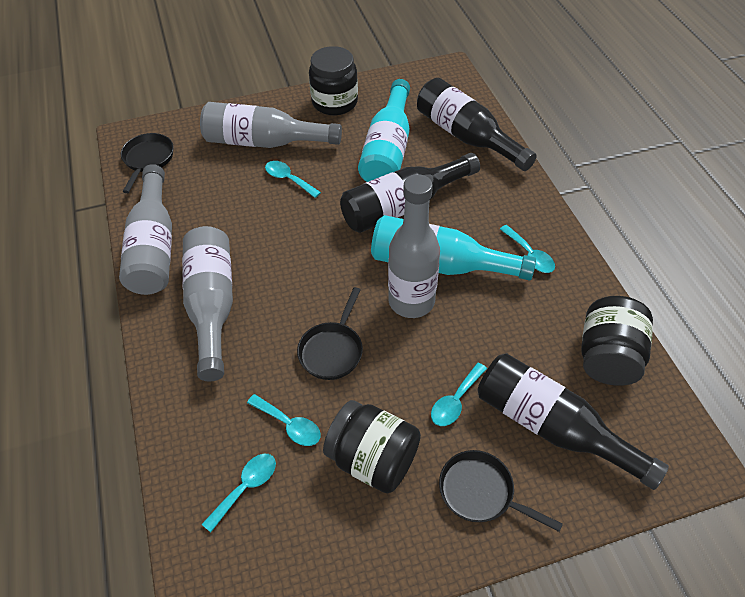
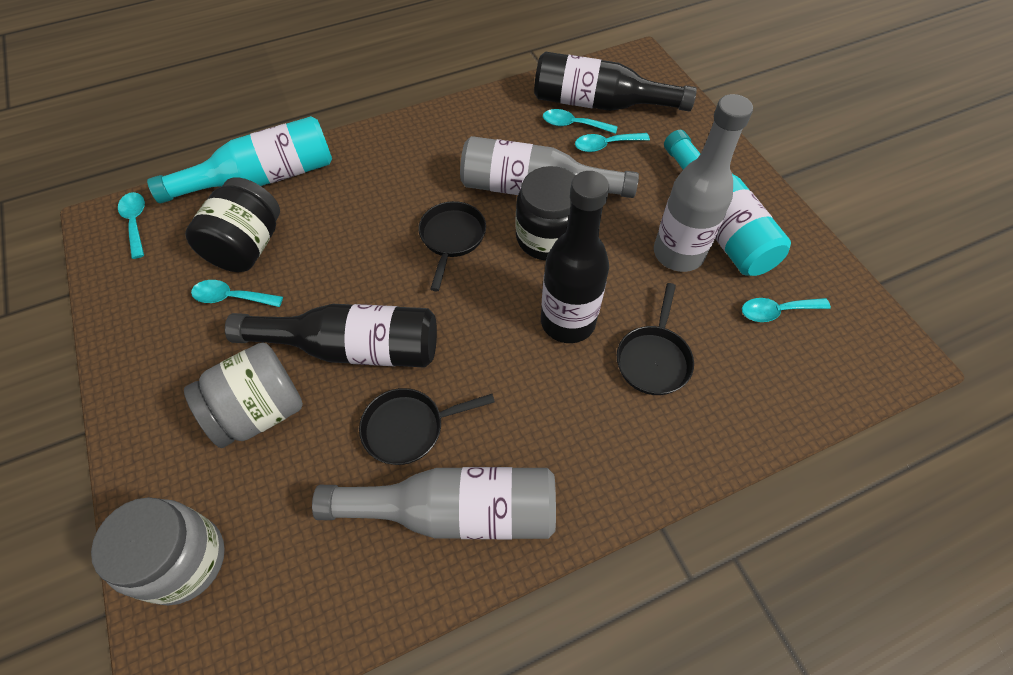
black jar: [309,46,358,115] [323,400,421,493] [581,296,653,386] = 3 -> [185,177,280,272] [515,166,576,260] = 2
grey bottle: [119,164,172,295] [182,226,233,381] [200,102,342,148] [388,174,440,318] = 4 -> [312,467,556,539] [460,136,639,198] [654,94,753,272] = 3
grey jar: none = 0 -> [91,497,225,606] [184,342,303,448] = 2

